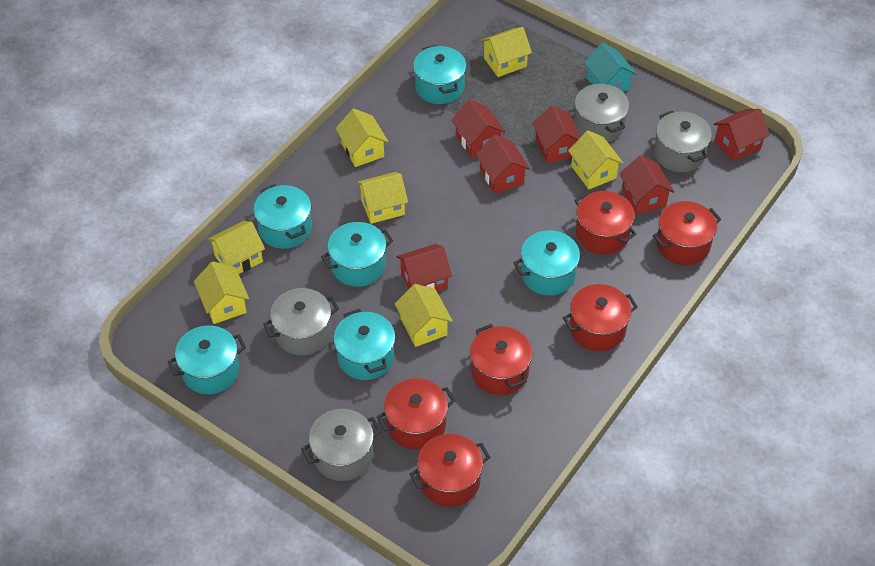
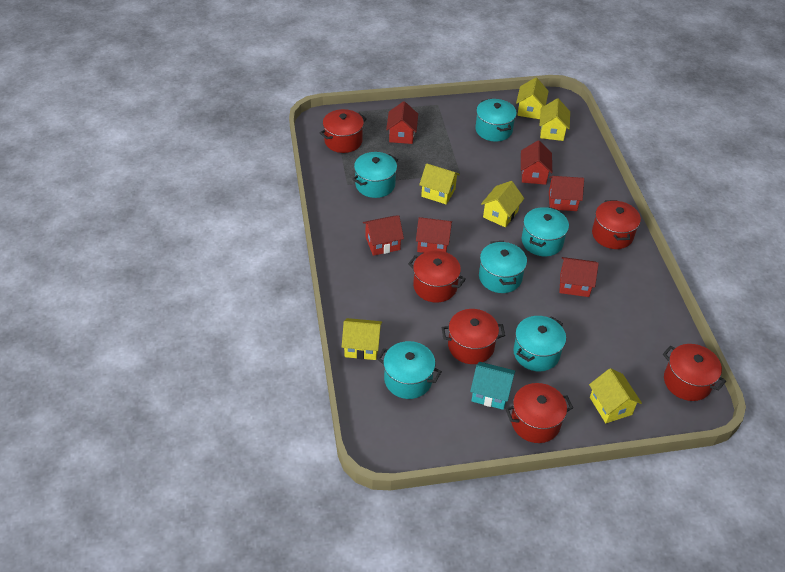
grey pot: [263,288,339,356] [301,409,381,481] [574,83,629,142] [654,110,712,172] = 4 -> none = 0
yellow house: [194,261,249,324] [207,221,265,274] [335,109,389,167] [357,172,408,224] [395,284,453,347] [481,27,532,77] [568,130,624,189] = 7 -> [342,318,382,360] [419,163,460,204] [481,181,524,227] [516,77,549,119] [540,98,570,141] [589,368,642,423] = 6

